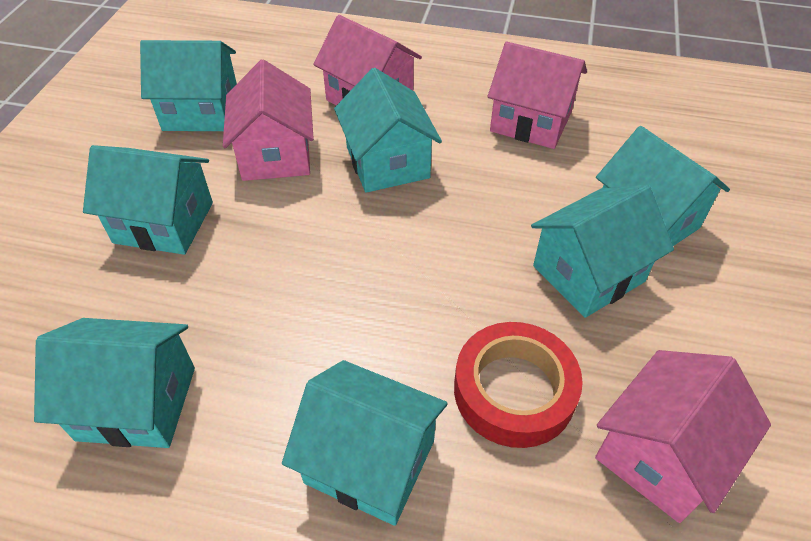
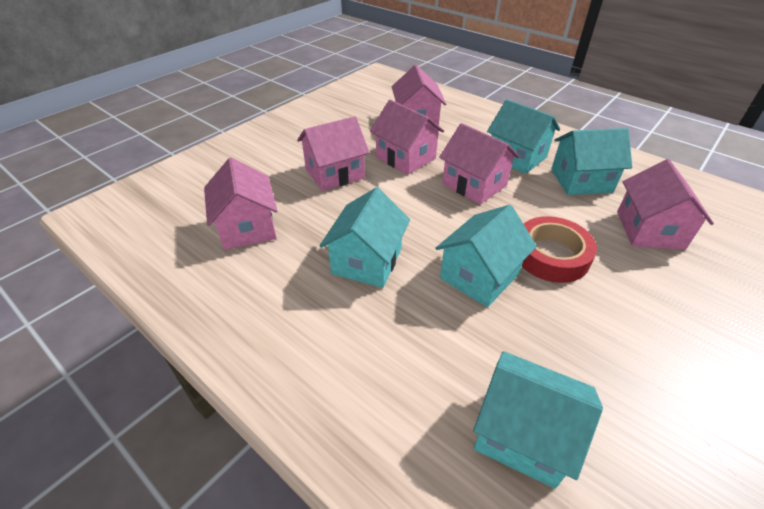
pink house: [223,59,314,181] [313,15,422,105] [488,42,587,149] [595,350,771,523] = 4 -> [204,158,278,250] [297,116,369,191] [370,100,444,175] [392,65,446,126] [439,123,520,204] [617,159,714,250] = 6
turquoise house: [34,318,195,448] [83,145,213,255] [140,40,237,131] [282,360,447,526] [334,68,442,193] [531,185,674,318] [596,126,730,246] = 7 -> [320,187,410,288] [435,205,537,307] [473,351,603,489] [487,99,560,174] [551,128,632,195] = 5

